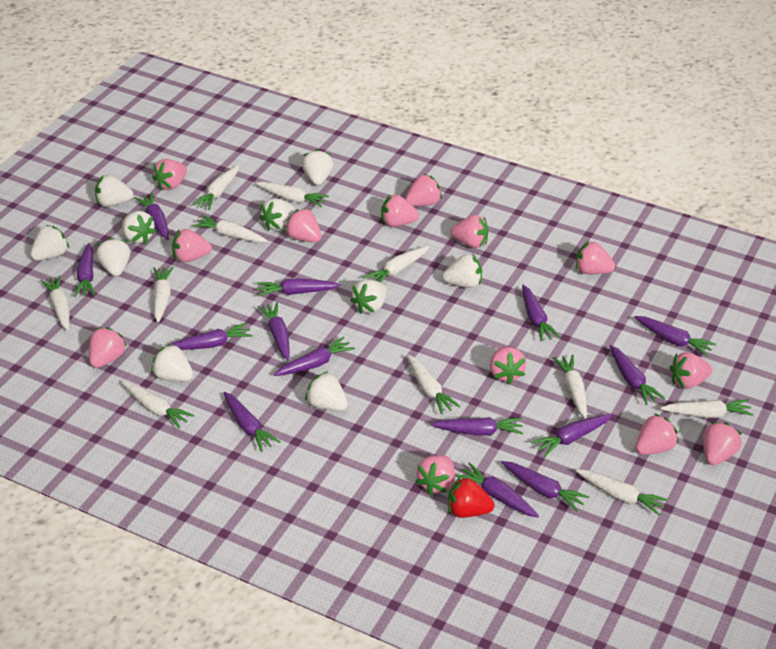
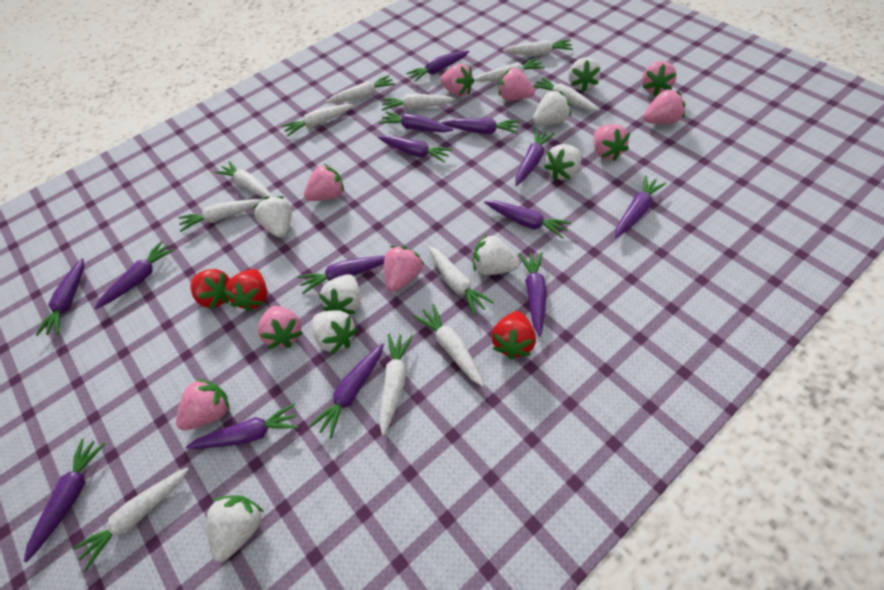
pink strawberry: [89,327,127,368] [152,159,187,190] [172,229,212,262] [285,208,321,242] [381,195,419,227] [405,174,442,206] [415,455,455,495] [450,215,489,248] [490,346,526,384] [576,241,615,274] [636,414,679,455] [669,352,712,389] [703,422,742,465] = 13 -> [176,378,230,430] [258,306,303,349] [304,164,344,201] [384,246,424,292] [440,64,474,97] [499,68,535,101] [594,124,630,161] [642,61,677,96] [643,89,685,124] = 9
red strawberry: [448,476,494,518] = 1 -> [190,269,230,309] [224,269,267,312] [491,311,536,359] = 3
white carrot: [40,275,70,331] [122,381,194,428] [153,267,174,322] [192,215,267,243] [193,165,239,210] [256,182,329,207] [363,246,429,283] [407,355,461,415] [553,355,587,419] [576,469,668,515] [660,399,753,418] = 11 -> [72,468,189,572] [179,199,263,232] [215,161,273,198] [282,104,353,136] [325,75,395,103] [380,334,413,436] [382,94,456,111] [414,304,484,387] [428,246,494,316] [474,58,545,82] [502,40,573,56] [533,77,600,111] = 12
white strawberry: [30,225,69,261] [95,175,133,207] [96,238,130,276] [122,211,156,244] [151,343,193,381] [259,198,295,231] [302,149,333,185] [305,371,348,411] [350,279,387,314] [442,254,482,288] = 10 -> [207,495,264,562] [254,196,292,238] [312,311,358,354] [319,274,361,315] [473,234,520,275] [533,90,571,125] [544,144,581,180] [568,57,601,92] = 8

